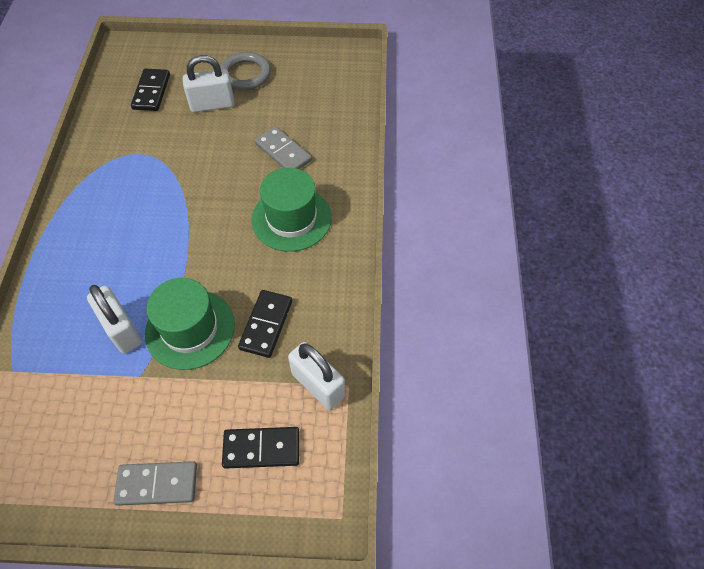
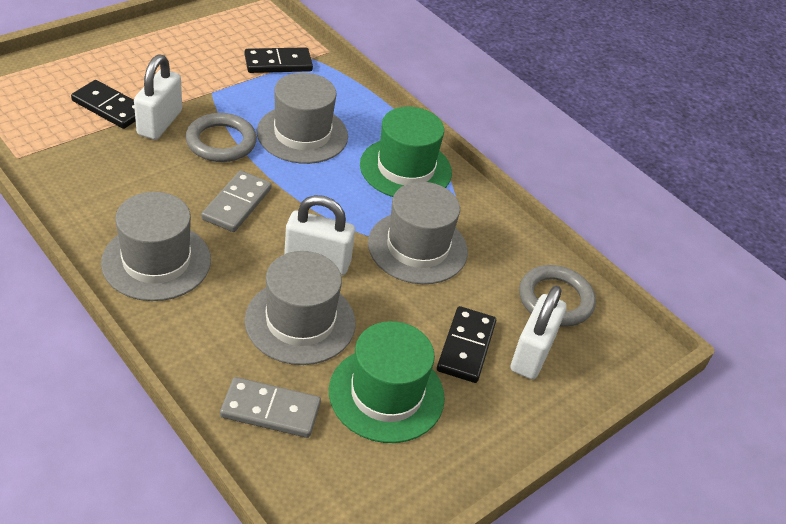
grey hat: none = 0 -> [101,192,211,301] [245,251,356,365] [257,72,348,164] [368,182,468,284] = 4
grey ring: [220,52,271,90] = 1 -> [185,113,257,162] [519,265,596,327] = 2

